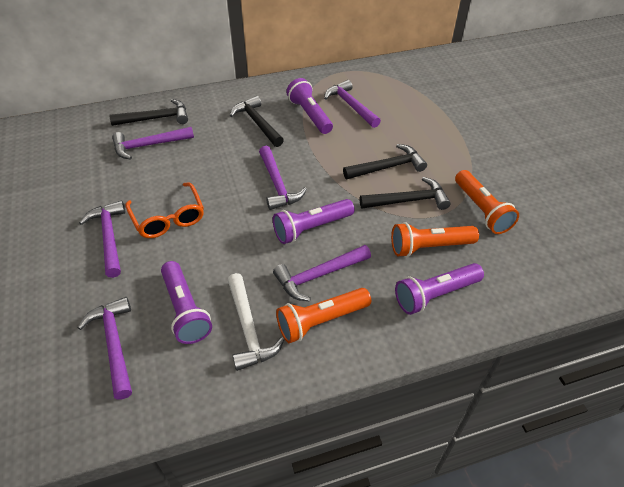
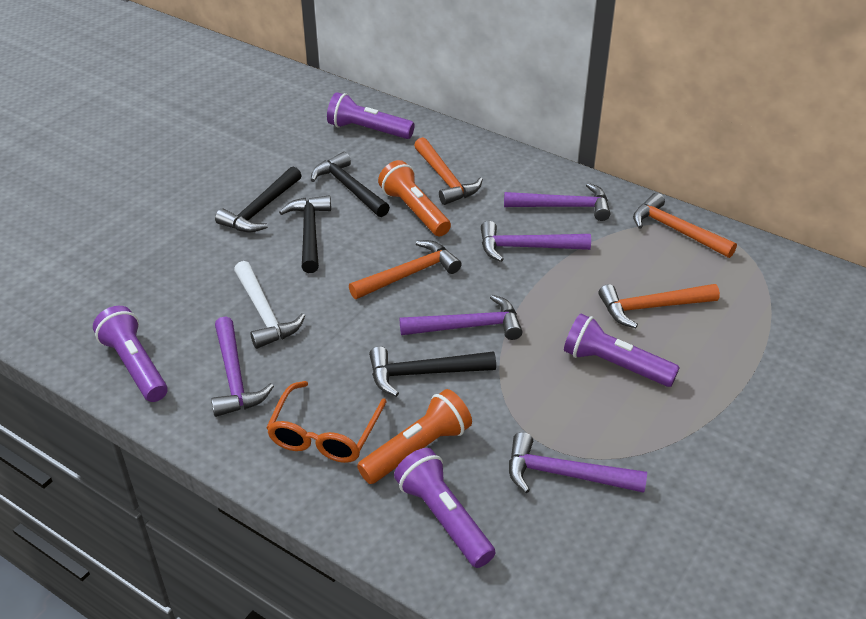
orange flashlight: [276,288,371,343] [391,222,479,257] [455,170,519,234] = 3 -> [357,389,472,484] [378,160,451,236] = 2
orange hammer: none = 0 -> [349,240,462,299] [414,137,483,205] [598,284,720,328] [633,193,737,258] = 4
purple hammer: [78,297,132,400] [79,201,126,278] [112,127,194,160] [259,146,307,210] [273,245,371,301] [324,80,381,128] = 6 -> [211,316,274,417] [400,295,522,340] [481,221,591,262] [504,183,610,221] [509,432,647,493] = 5

